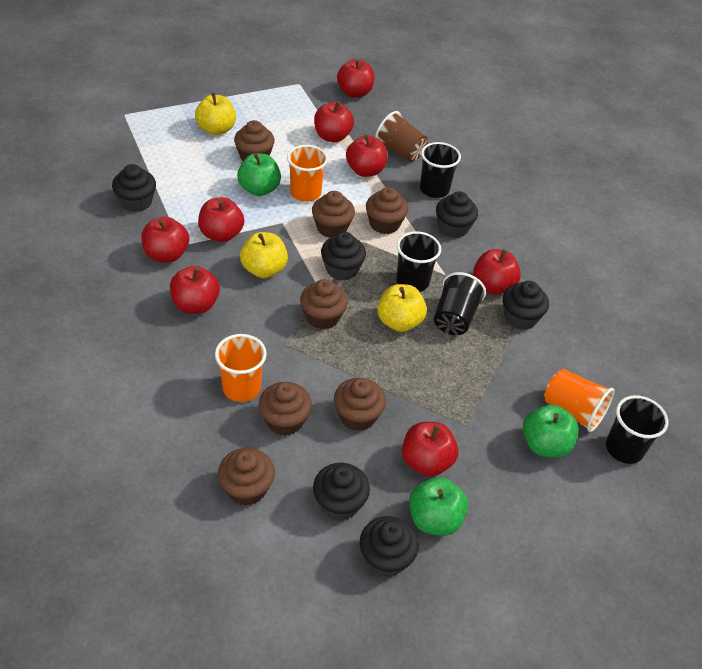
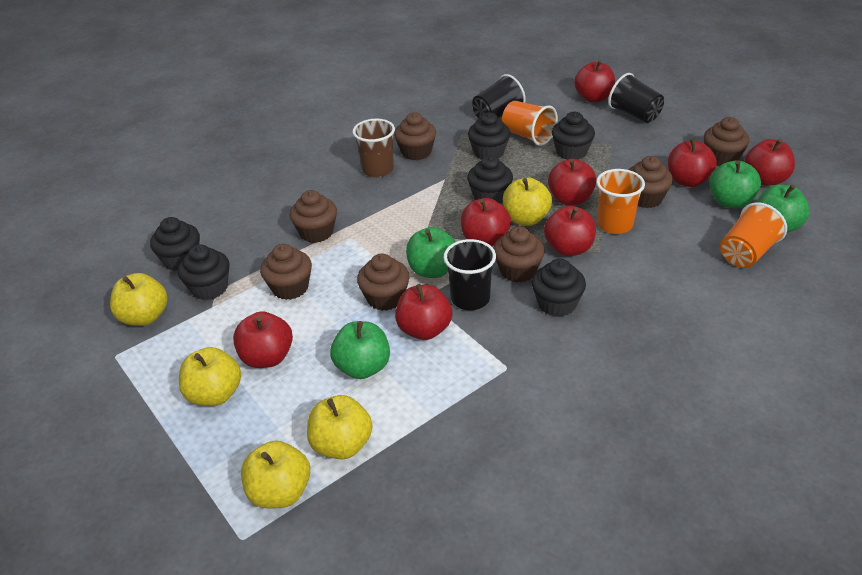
black cup: [396,231,441,292] [420,142,461,198] [434,272,486,335] [606,395,668,464] = 4 -> [444,239,496,310] [472,74,526,119] [608,73,664,123] = 3
green apple: [237,153,281,196] [409,477,468,536] [523,405,579,458] = 3 -> [330,321,390,379] [406,227,455,278] [709,160,761,208] [757,184,810,233] = 4
yellow apple: [195,92,236,135] [240,232,288,278] [377,284,427,332] = 3 -> [110,273,167,326] [179,347,241,406] [241,441,310,509] [307,395,372,459] [503,178,552,226] = 5

